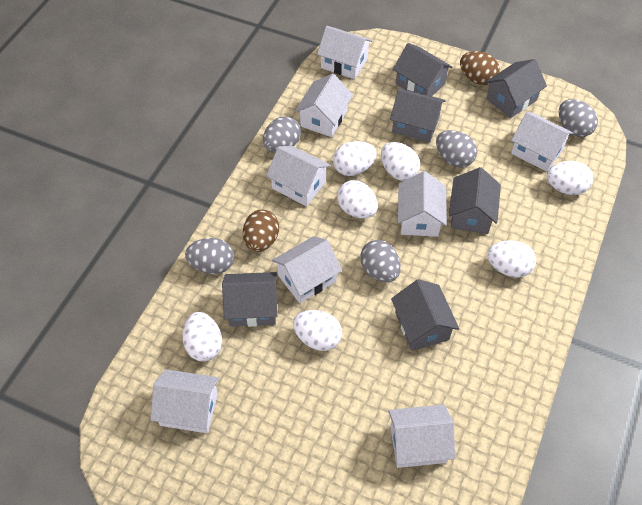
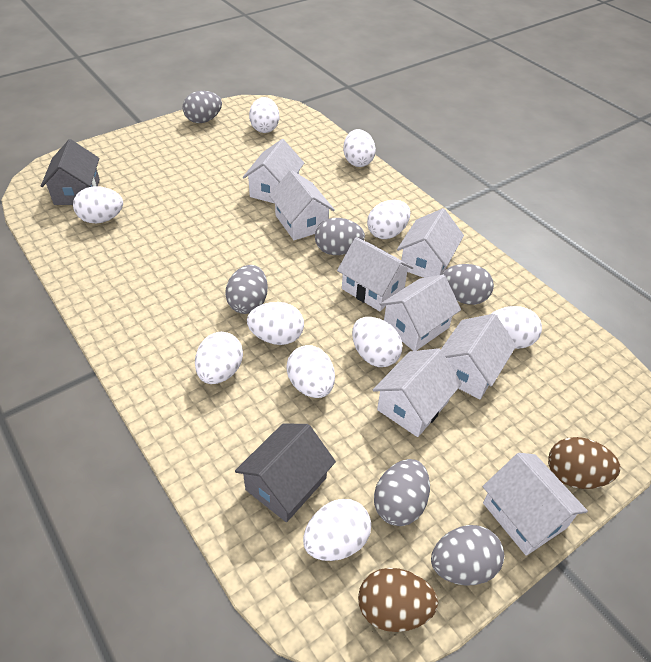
grey egg: [185,238,234,274] [263,116,301,153] [360,240,401,282] [436,130,477,168] [559,99,598,137] = 5 -> [183,91,222,123] [225,265,268,314] [315,218,365,255] [374,459,430,526] [431,525,504,586] [441,264,494,305] = 6
grey house: [222,272,278,327] [390,89,446,142] [391,279,459,351] [393,43,453,96] [449,167,501,234] [485,59,547,118] = 6 -> [41,139,100,205] [235,423,336,522] = 2
white egg: [182,312,222,361] [293,310,342,351] [333,141,377,176] [337,180,378,218] [381,142,420,181] [487,240,536,278] [547,161,593,195] = 7 -> [73,186,123,223] [195,332,243,384] [247,302,304,345] [249,97,279,133] [286,345,335,398] [303,499,371,561] [343,129,376,167] [352,317,402,367] [367,200,410,239] [491,306,542,349] = 10

